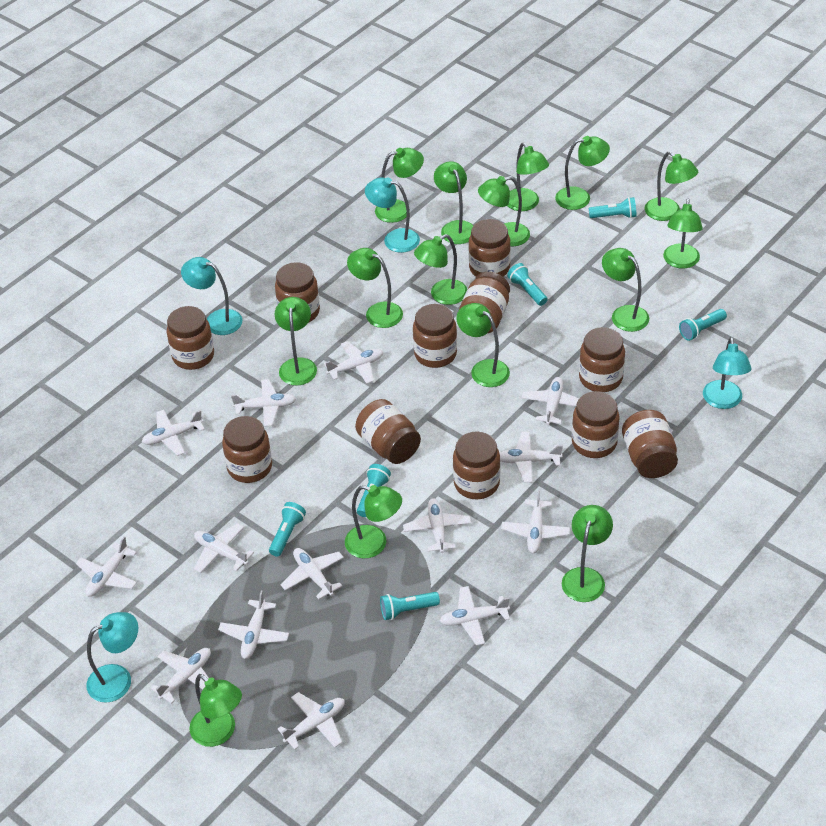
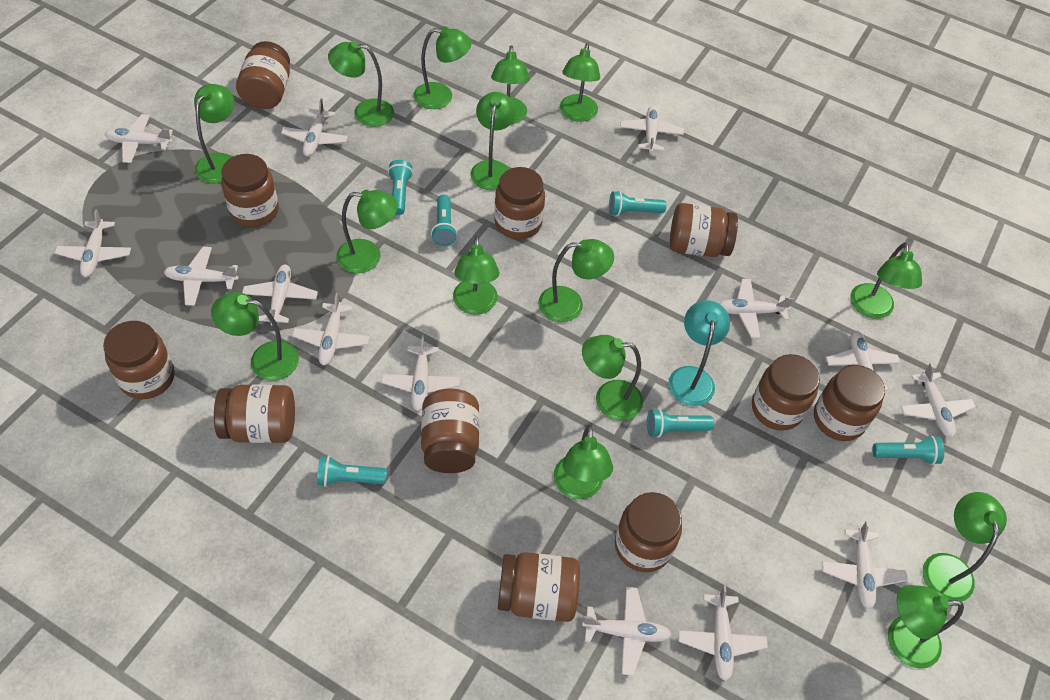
turquoise lamp: [87,612,138,703] [181,257,242,335] [365,177,420,253] [703,337,751,409] = 4 -> [668,300,730,406] = 1

